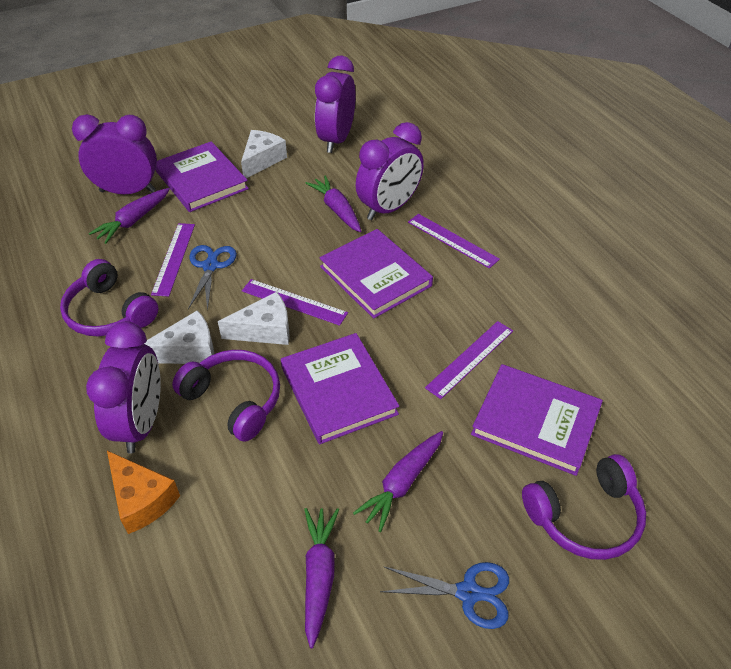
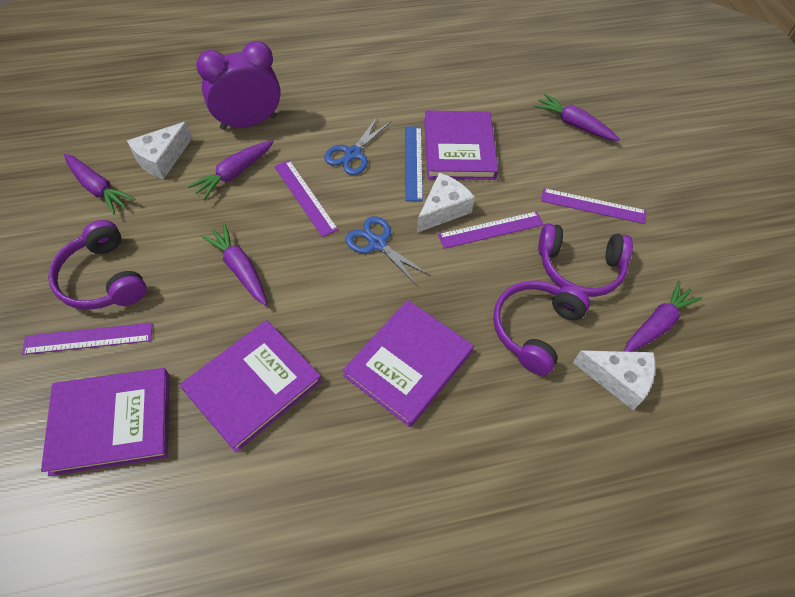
blue ruler: none = 0 -> [405,126,423,201] = 1
orange cheese: [107,451,180,534] = 1 -> none = 0
purple carrot: [89,188,170,244] [304,508,339,648] [305,175,361,232] [353,431,443,532] = 4 -> [64,154,135,215] [188,140,274,201] [201,224,267,305] [534,94,620,141] [624,281,702,352] = 5
purple clock: [72,114,157,194] [86,322,161,454] [315,56,356,153] [356,122,424,220] = 4 -> [196,41,281,130] = 1

